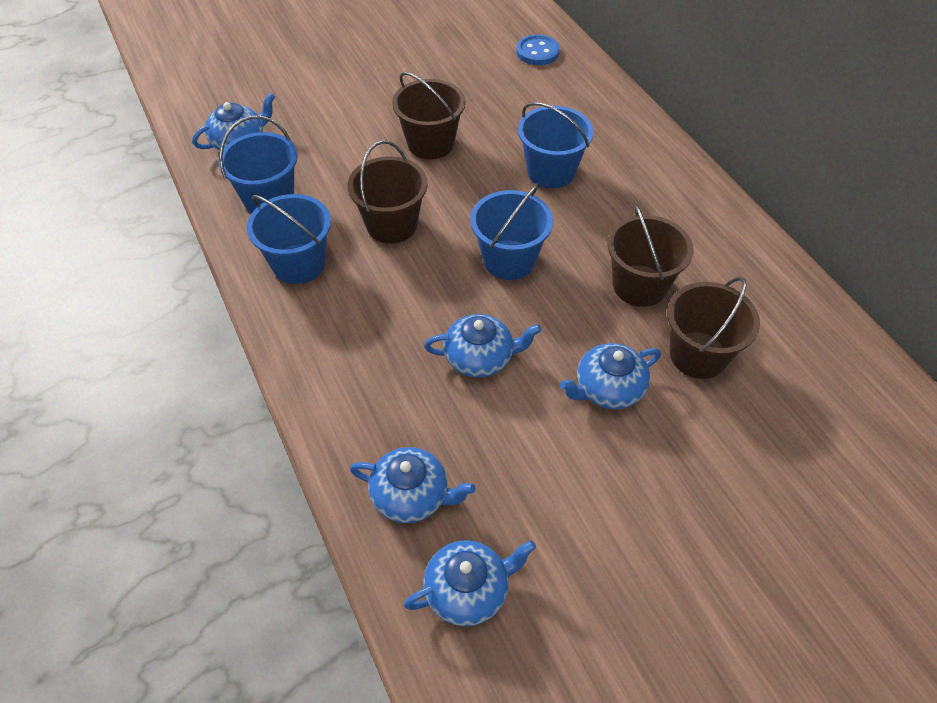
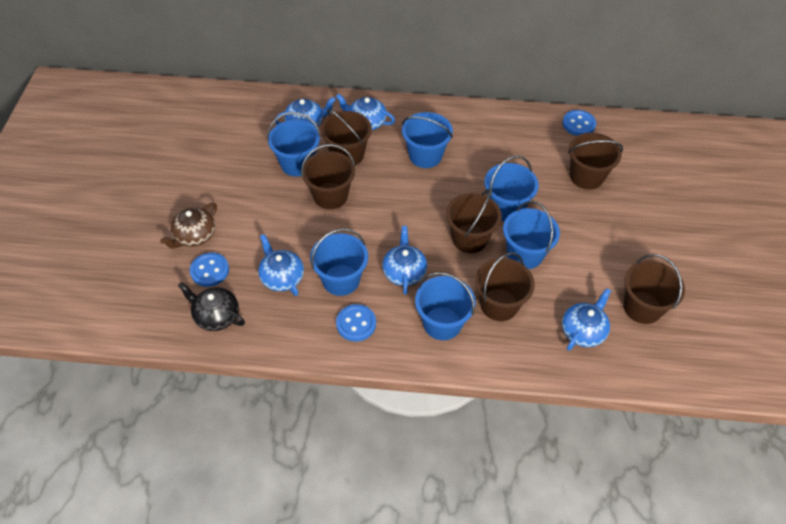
black teapot: none = 0 -> [178,282,245,331] = 1
blue bucket: [218,115,298,214] [247,194,331,284] [470,183,553,280] [518,102,594,188] = 4 -> [267,112,321,176] [310,228,368,296] [402,112,453,168] [415,272,476,340] [484,155,539,221] [503,201,560,269] = 6
blue button: [516,35,560,65] = 1 -> [190,253,229,287] [336,304,376,341] [563,110,596,136] = 3
brown bucket: [347,140,428,243] [392,72,466,159] [607,204,693,307] [667,277,760,379] = 4 -> [301,144,355,209] [321,109,372,165] [446,189,502,253] [475,252,535,321] [568,133,623,190] [623,254,685,324] = 6
brown teapot: none = 0 -> [160,203,217,249] = 1

